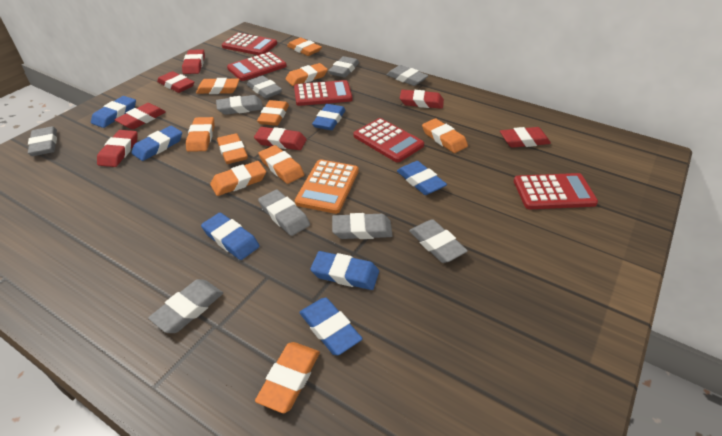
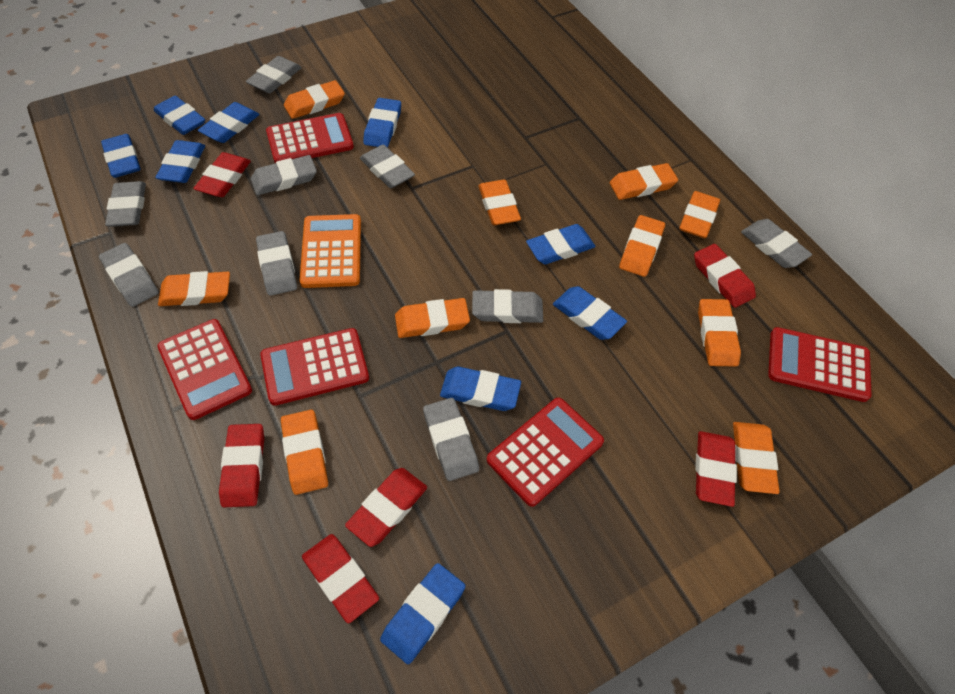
blue eraser: [91,96,136,128] [132,126,182,161] [201,213,260,260] [299,298,363,355] [310,251,379,290] [312,104,345,130] [397,161,447,195] = 7 -> [101,134,141,178] [154,96,205,135] [155,140,205,183] [198,102,260,143] [363,98,401,147] [380,563,466,664] [440,367,521,411] [526,224,595,264] [553,286,627,340] = 9
red eraser: [97,130,138,167] [114,103,166,129] [157,71,195,93] [182,49,205,74] [254,127,307,150] [400,90,444,109] [500,127,551,148] = 7 -> [193,152,251,197] [219,424,264,507] [302,534,379,623] [345,468,427,547] [694,244,756,308] [695,431,737,507] = 6

